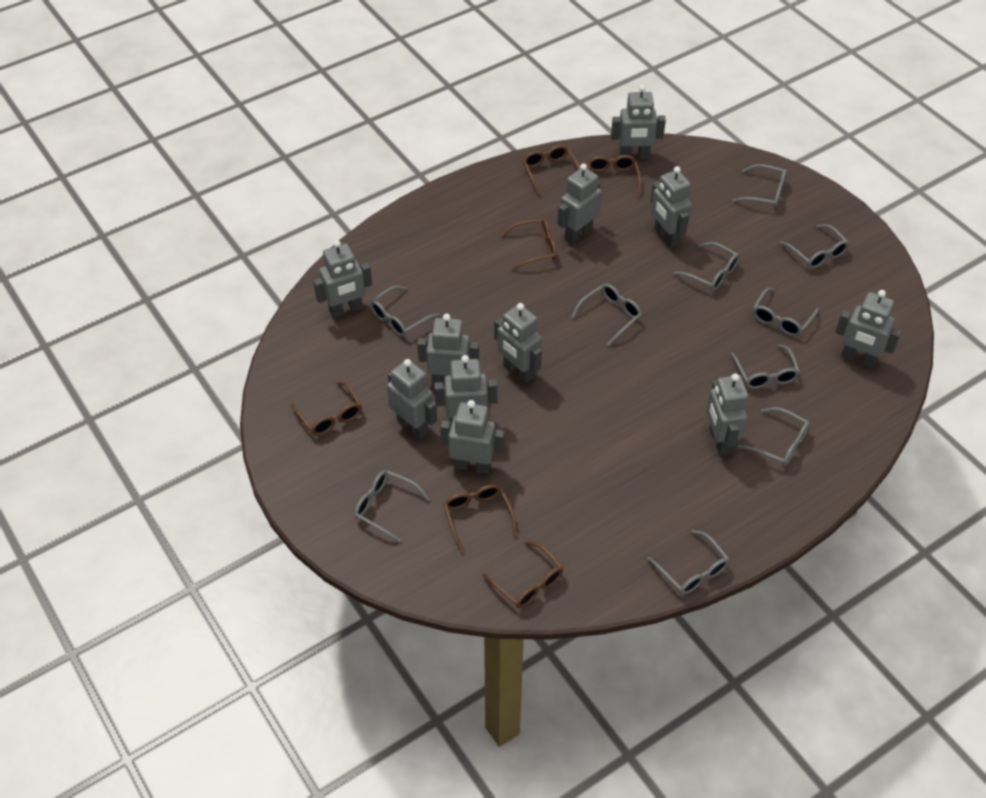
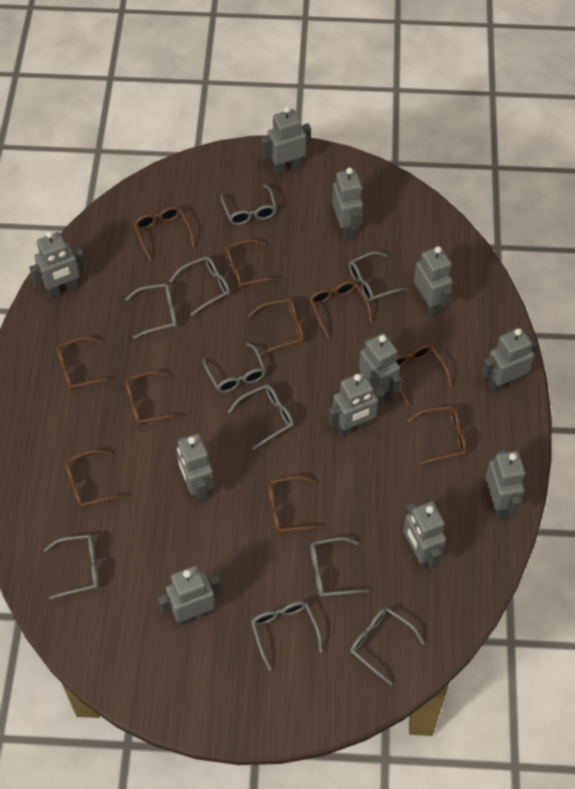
brown glasses: [291,381,362,436] [443,484,517,552] [482,541,564,608] [501,218,556,270] [523,145,580,195] [587,155,641,198] = 6 -> [56,337,115,390] [64,450,127,509] [124,371,183,425] [134,206,195,261] [224,239,281,289] [248,298,304,355] [267,476,325,533] [309,281,372,338] [396,345,452,406] [407,406,466,465] = 10

